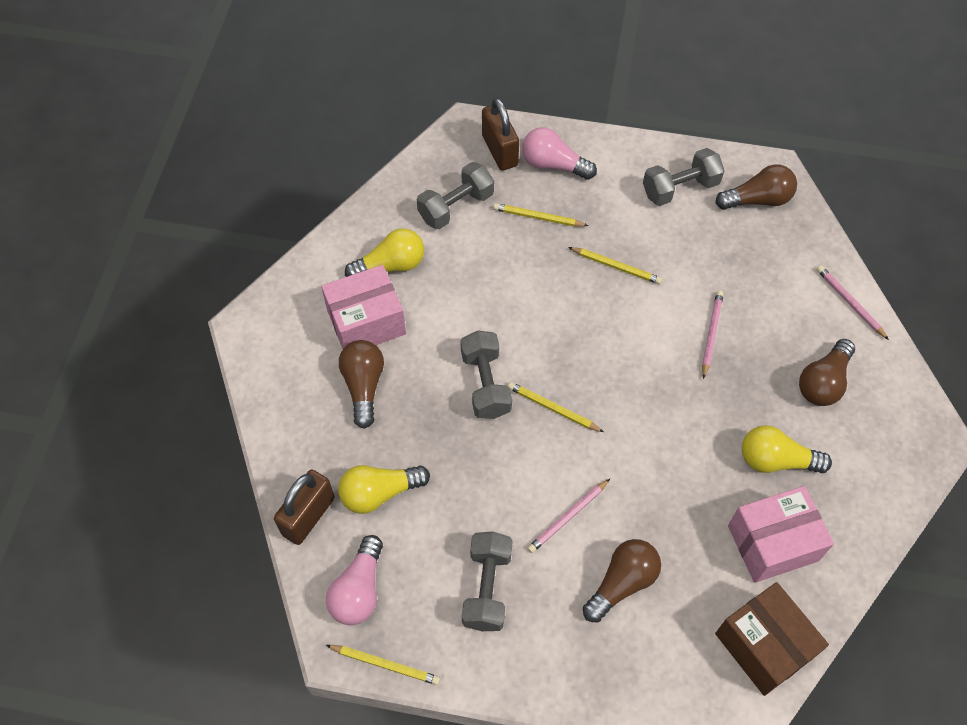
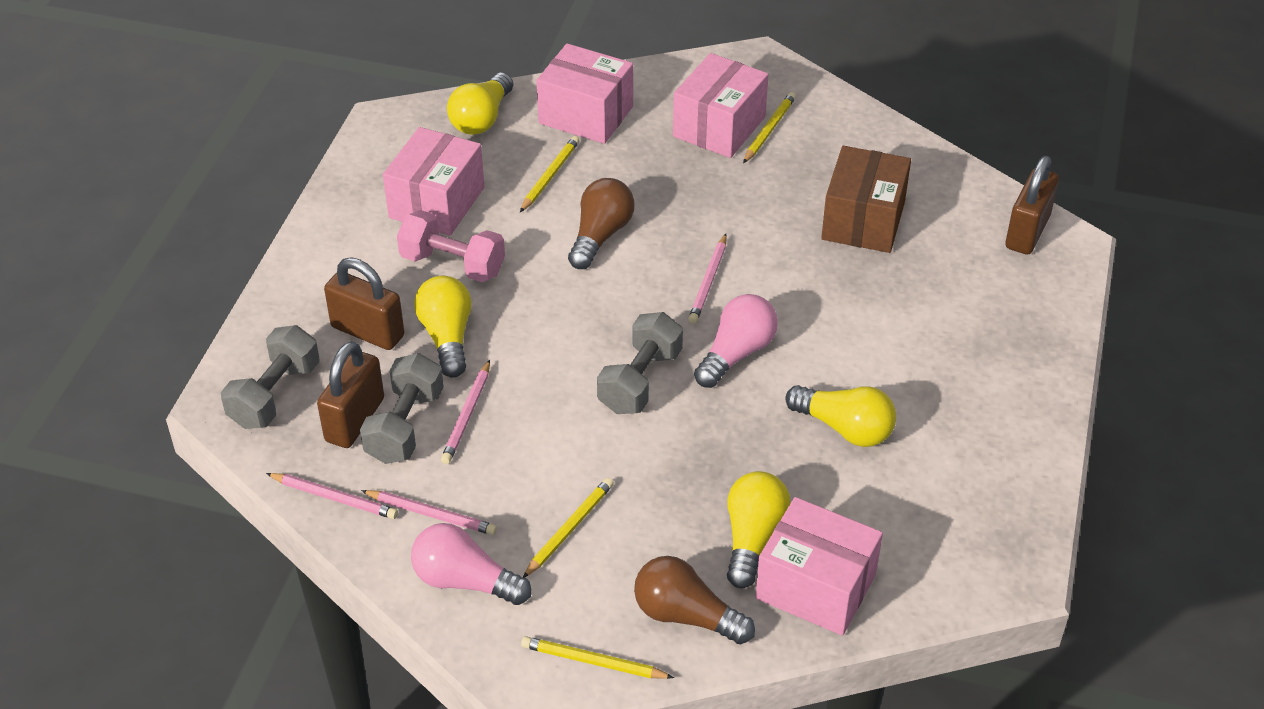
brown light bulb: [339,340,384,429] [583,539,661,622] [715,164,797,210] [799,339,855,406] = 4 -> [568,178,635,269] [634,556,755,644] = 2
brown padlock: [274,469,335,545] [482,98,519,171] = 2 -> [317,341,384,448] [324,258,405,350] [1005,156,1059,255] = 3
grey dumbbell: [417,162,494,229] [460,331,512,419] [462,531,513,631] [643,148,725,206] = 4 -> [221,325,320,429] [360,353,444,464] [597,312,683,414] = 3
pink box: [321,265,406,349] [728,486,834,583] = 2 -> [383,127,485,236] [536,43,633,144] [673,53,769,158] [755,497,883,636] = 4
pink dumbbell: none = 0 -> [397,210,505,282] = 1
pink pencil: [527,479,610,553] [702,291,724,379] [816,265,889,340] = 3 -> [266,473,398,519] [361,490,497,535] [441,360,490,464] [688,234,727,324] = 4
yellow light bulb: [338,465,430,514] [345,228,424,277] [742,425,832,473] = 3 -> [414,276,472,378] [447,72,513,135] [727,471,791,588] [785,385,896,447] = 4

